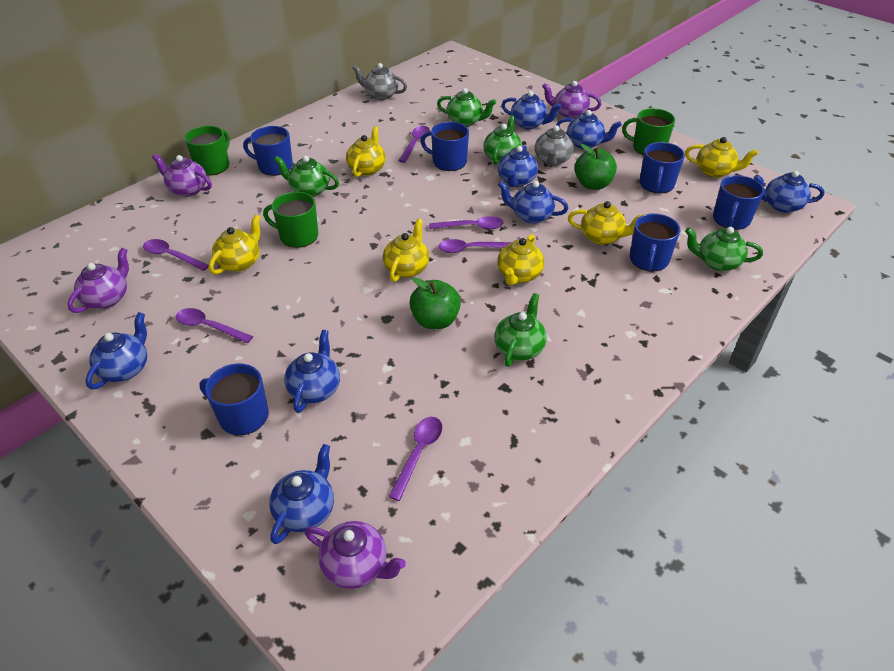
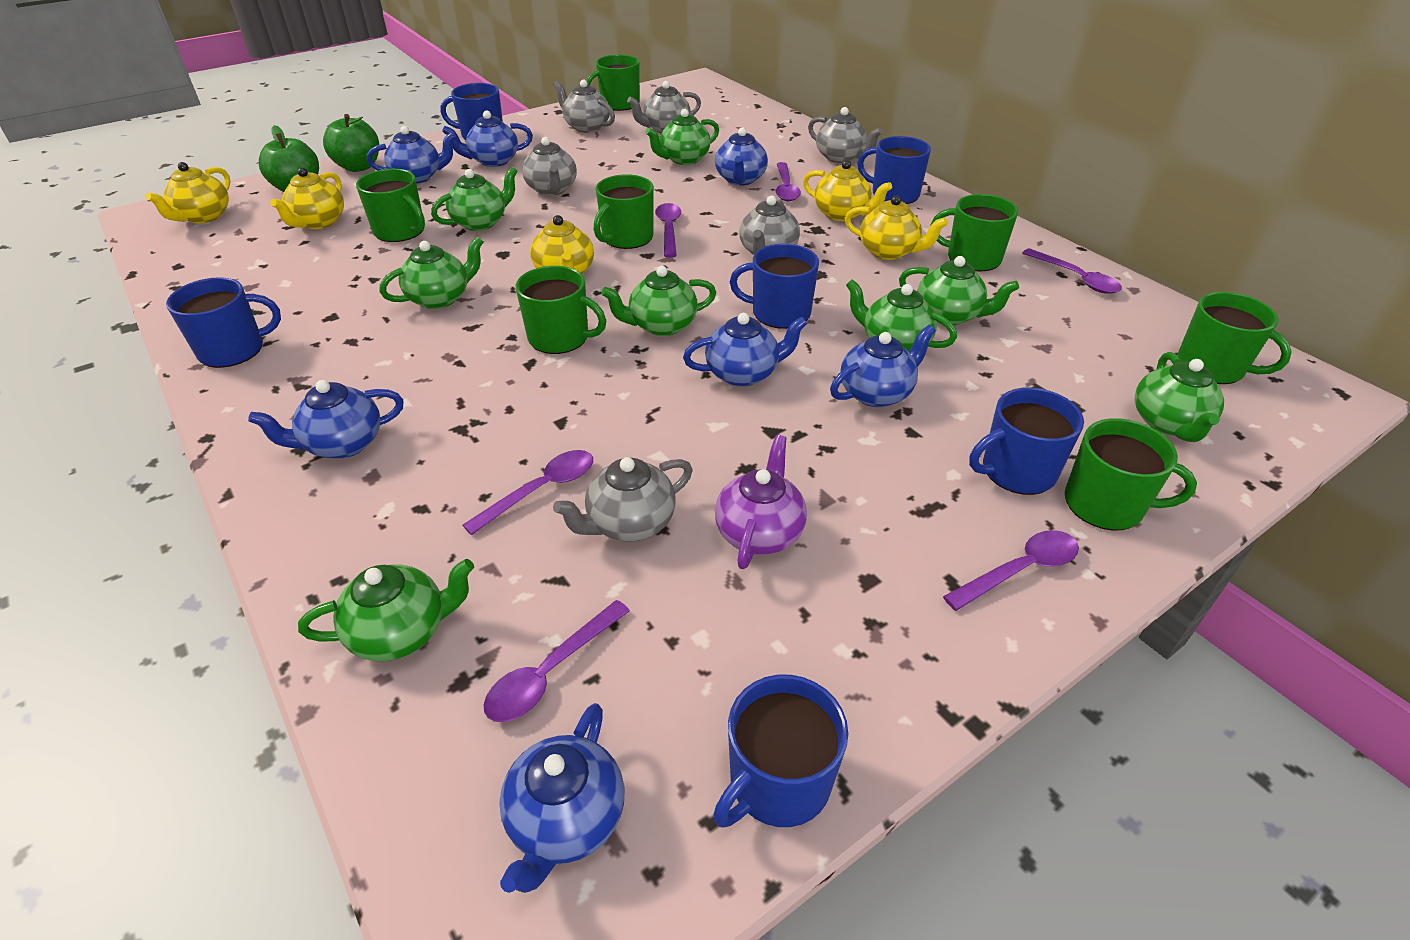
blue teapot: [86,312,147,389] [269,444,334,544] [284,330,340,413] [498,145,538,187] [498,181,568,224] [502,91,561,129] [556,110,622,149] [754,171,824,213] = 8 -> [248,380,404,459] [367,126,456,184] [442,111,533,167] [499,703,624,893] [683,313,807,387] [715,127,768,186] [830,325,936,407] = 7
green mug: [185,126,230,176] [263,192,318,248] [622,108,675,155] = 3 -> [356,169,425,242] [516,266,606,354] [586,54,640,111] [594,174,654,249] [931,194,1018,271] [1065,418,1197,531] [1177,292,1292,384] = 7
green teapot: [274,156,339,197] [437,88,496,126] [483,115,522,165] [494,293,547,367] [685,227,763,271] = 5 -> [298,559,474,661] [379,237,483,309] [431,167,518,231] [601,266,716,336] [645,109,719,165] [846,279,957,352] [899,256,1019,325] [1134,352,1224,442] = 8
grey teapot: [353,63,407,100] [535,125,574,166] = 2 -> [522,137,577,196] [553,80,615,133] [553,457,693,542] [627,81,701,133] [739,196,800,255] [808,107,883,163] = 6
purple teapot: [67,248,129,313] [152,154,212,197] [305,521,406,589] [542,81,601,119] = 4 -> [715,435,807,569] = 1
yellow teapot: [209,214,260,274] [346,126,386,177] [383,219,429,282] [497,234,544,285] [568,201,645,245] [685,137,758,178] = 6 -> [146,162,231,223] [270,167,344,229] [530,215,594,274] [803,160,892,221] [845,195,948,260] = 5

